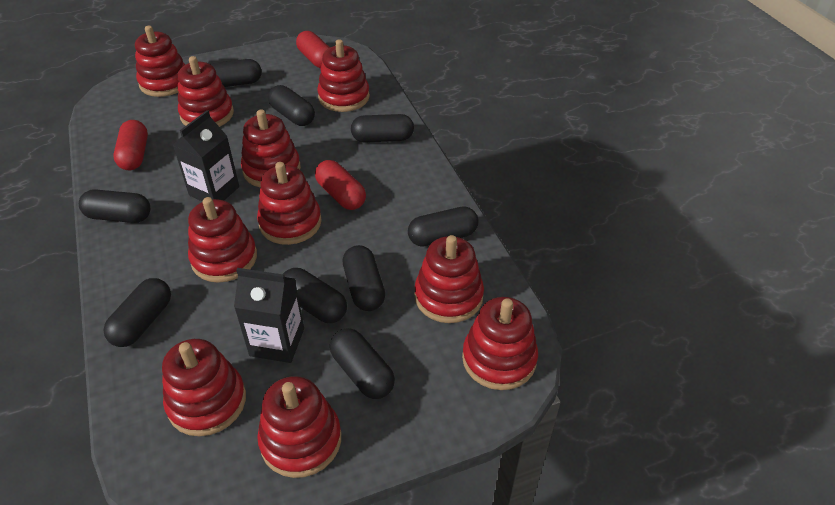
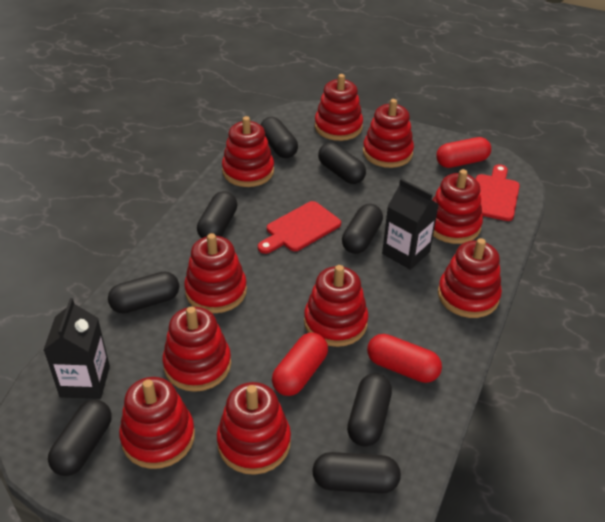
black capsule: [79,189,150,223] [103,278,171,347] [210,59,262,87] [268,85,315,126] [283,268,347,323] [330,328,395,399] [343,245,385,311] [351,114,414,142] [408,206,479,247] = 9 -> [48,399,112,476] [108,271,179,313] [197,191,238,238] [260,117,298,158] [312,452,401,494] [318,143,366,184] [342,204,383,254] [347,373,392,447] = 8
red cutting board: none = 0 -> [258,201,341,254] [476,164,520,221] = 2

